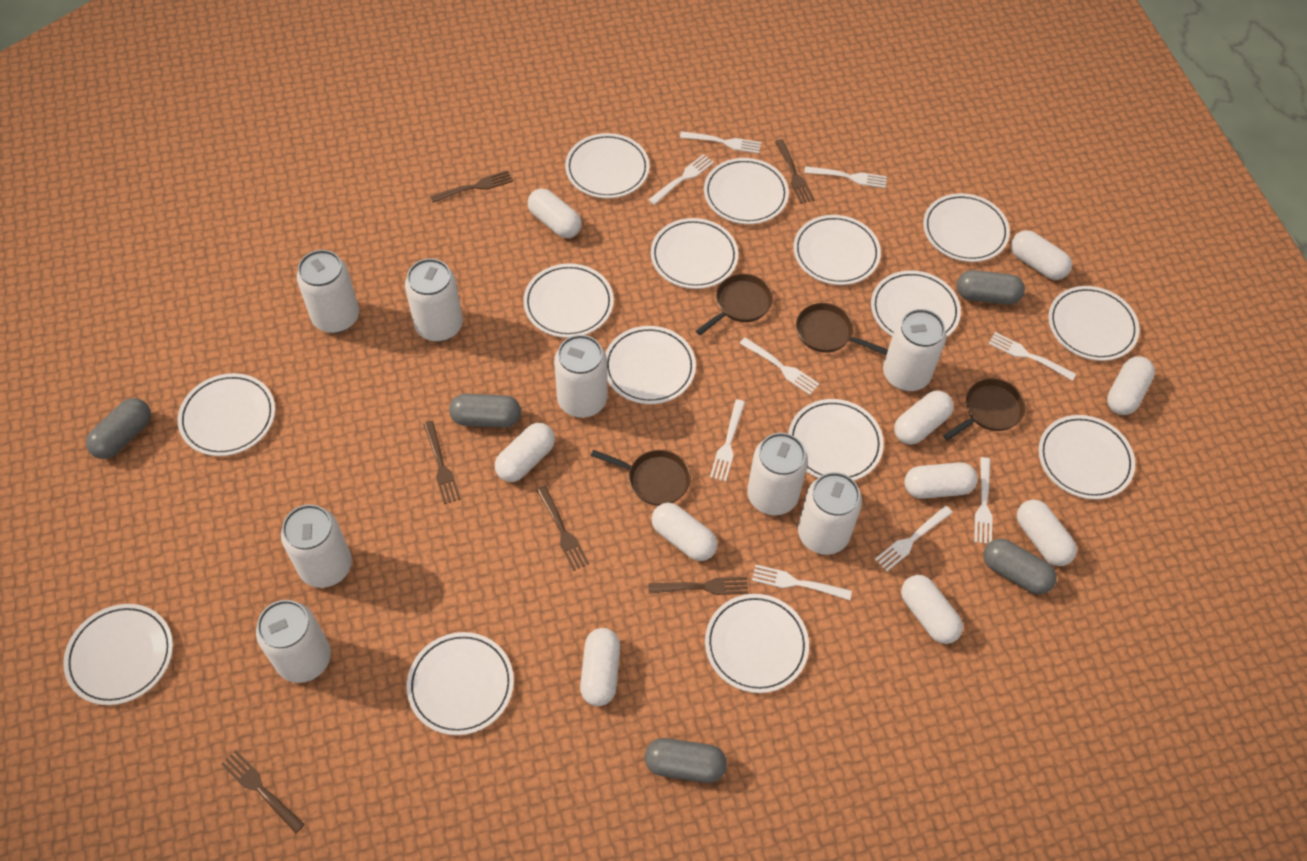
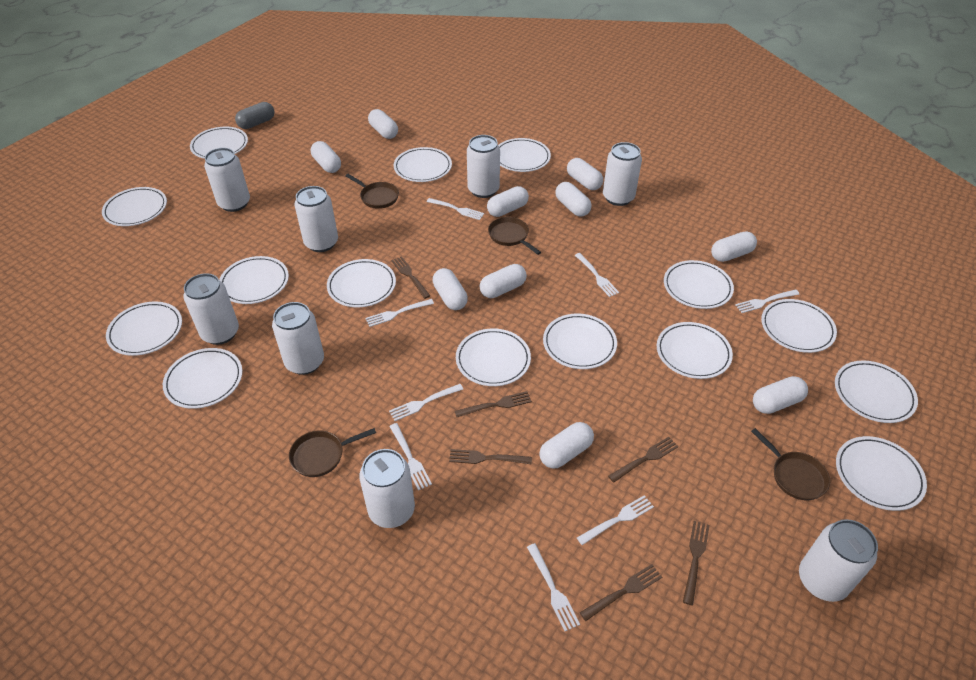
grey capsule: [86,398,151,459] [449,394,521,428] [645,738,727,783] [957,270,1025,305] [983,539,1057,594] = 5 -> [235,102,275,129] = 1
white fork: [649,154,714,205] [680,131,761,154] [710,399,745,482] [739,337,819,395] [752,565,852,600] [804,166,887,188] [875,506,953,571] [974,457,993,544] [988,332,1076,381] = 9 -> [366,299,434,327] [389,384,463,421] [389,423,432,490] [427,198,484,220] [527,543,580,631] [575,253,619,297] [577,495,654,545] [735,289,800,313] = 8

